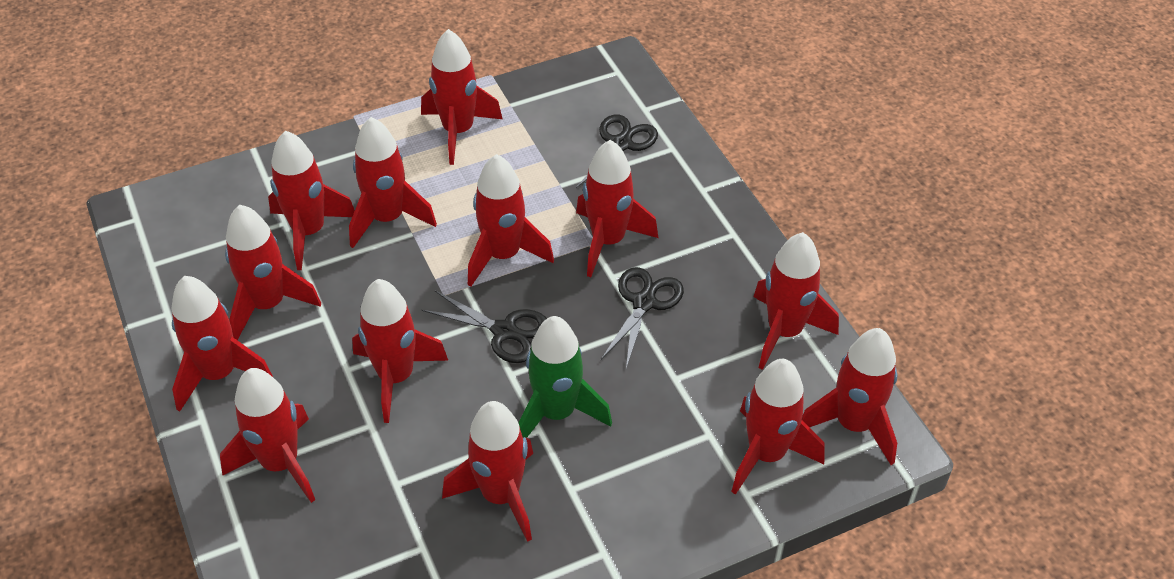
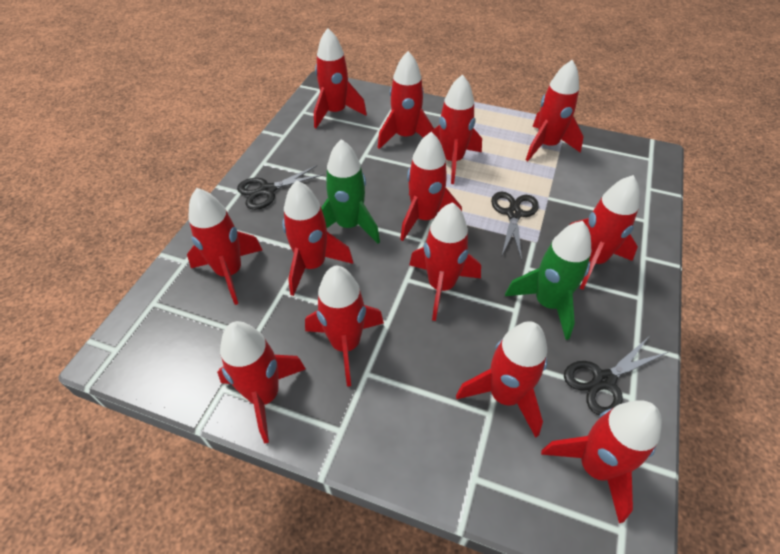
green rocket: [518,316,612,438] = 1 -> [321,139,380,244] [505,221,591,340] = 2

